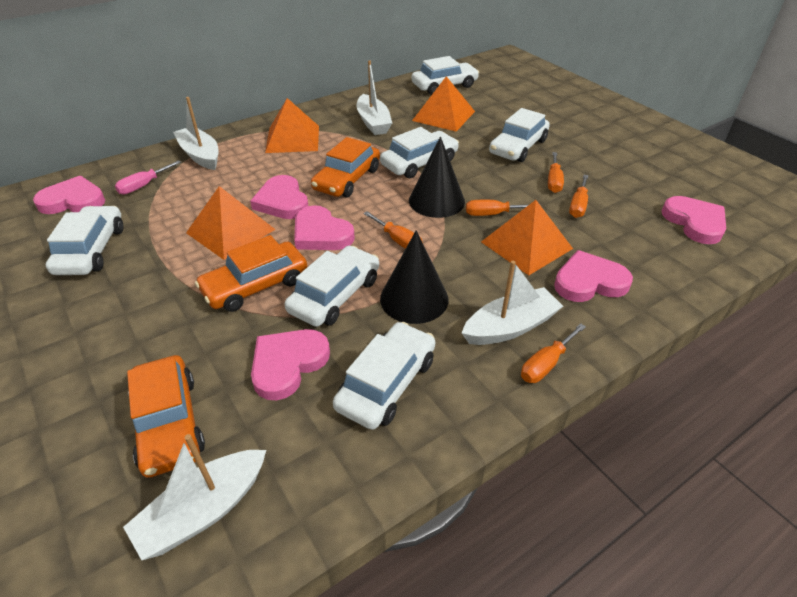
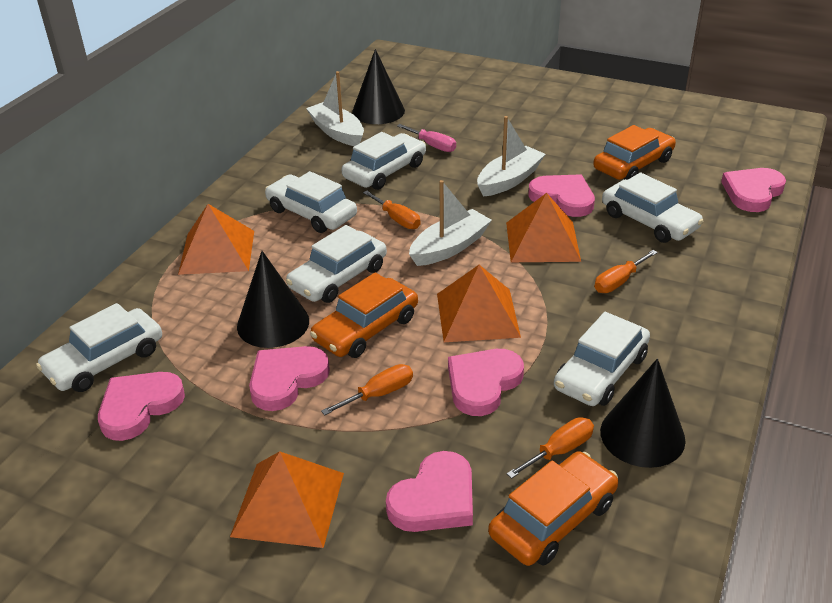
black cone: [380,230,448,324] [409,136,465,218] = 2 -> [237,251,309,348] [352,49,405,124] [600,358,685,468] = 3
orange screwdriver: [363,211,423,249] [466,200,541,216] [521,323,586,383] [548,152,564,193] [569,175,589,218] = 5 -> [321,364,413,415] [363,191,421,229] [507,417,594,479] [594,250,658,293] = 4
white boat: [123,434,266,560] [173,97,219,170] [357,60,392,135] [462,261,563,345] = 4 -> [306,71,364,146] [409,180,492,266] [477,116,546,197] = 3

